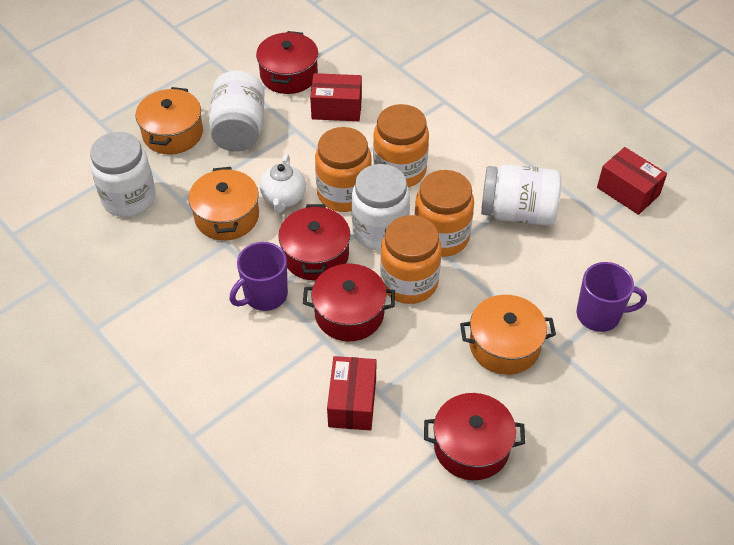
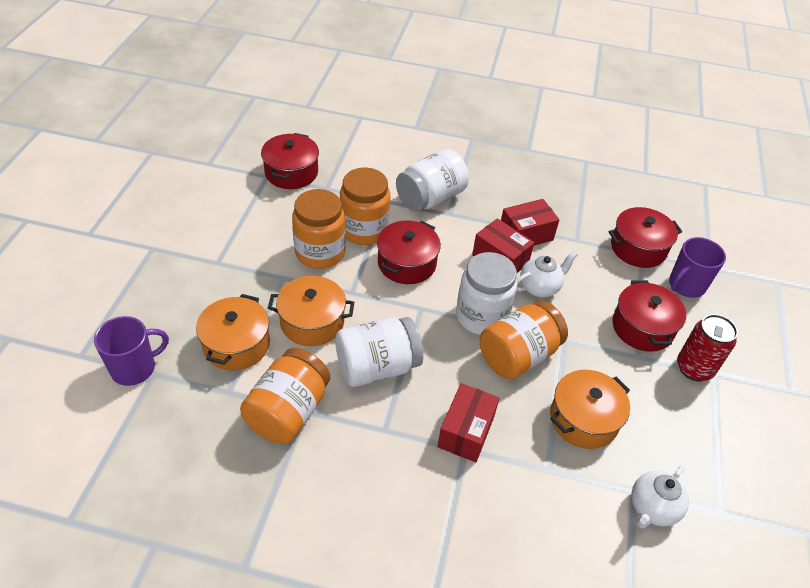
red can: none = 0 -> [677,314,738,381] = 1
white jar: [90,132,156,217] [209,71,265,152] [352,164,410,251] [481,164,561,226] = 4 -> [335,317,423,387] [396,149,469,212] [456,252,517,335] = 3
white teapot: [260,154,306,213] = 1 -> [516,251,578,297] [632,465,689,529] = 2

